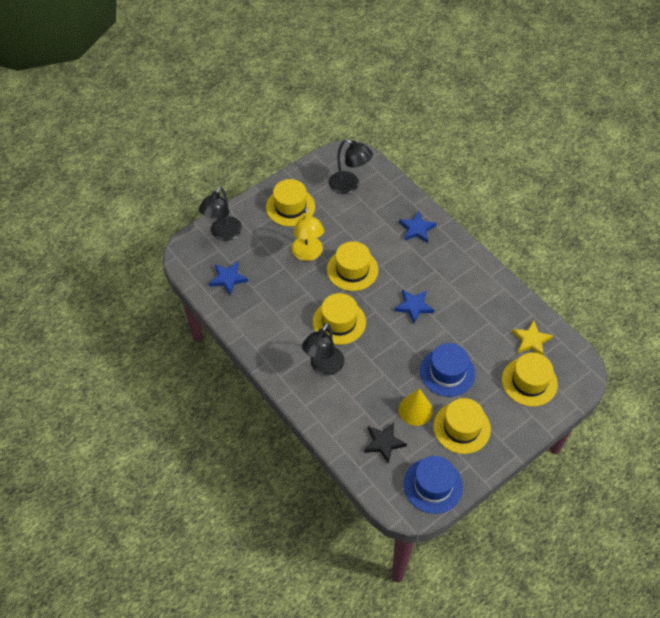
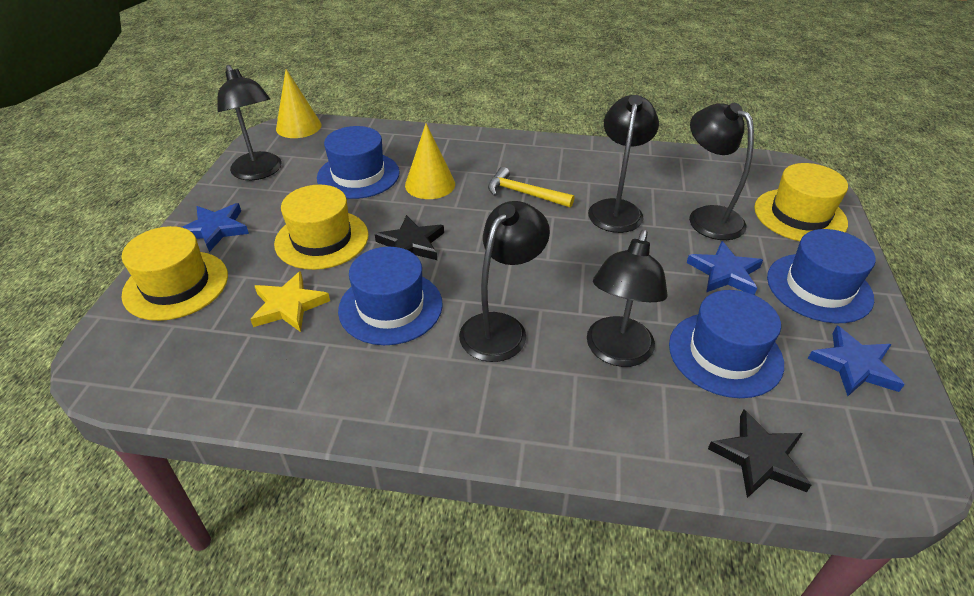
black lamp: [199,186,242,241] [302,323,344,376] [329,139,373,194] = 3 -> [217,65,282,180] [459,201,550,362] [587,230,668,367] [588,95,659,233] [689,103,754,240] = 5
black star: [364,422,407,464] = 1 -> [375,215,444,260] [708,409,811,498] = 2
blue hat: [404,456,463,514] [420,343,475,397] = 2 -> [317,126,400,199] [338,247,443,345] [669,290,784,398] [767,229,876,323] = 4
yellow cone: [399,388,433,426] = 1 -> [276,69,321,138] [405,124,455,199] = 2
yellow hammer: none = 0 -> [488,167,574,208] = 1
yellow hat: [266,179,315,226] [313,293,366,345] [327,241,378,291] [433,398,491,454] [502,353,558,407] = 5 -> [121,226,228,321] [274,185,368,270] [754,163,848,241] = 3
yellow lamp: [291,207,324,261] = 1 -> none = 0

